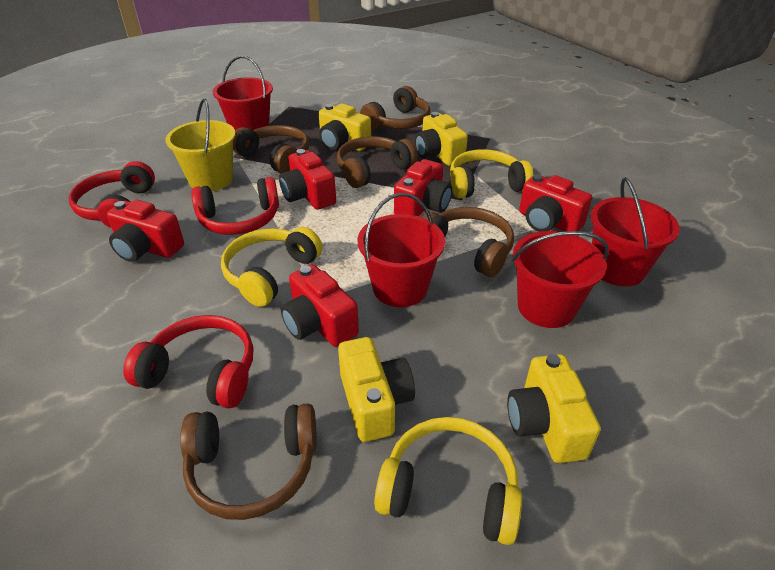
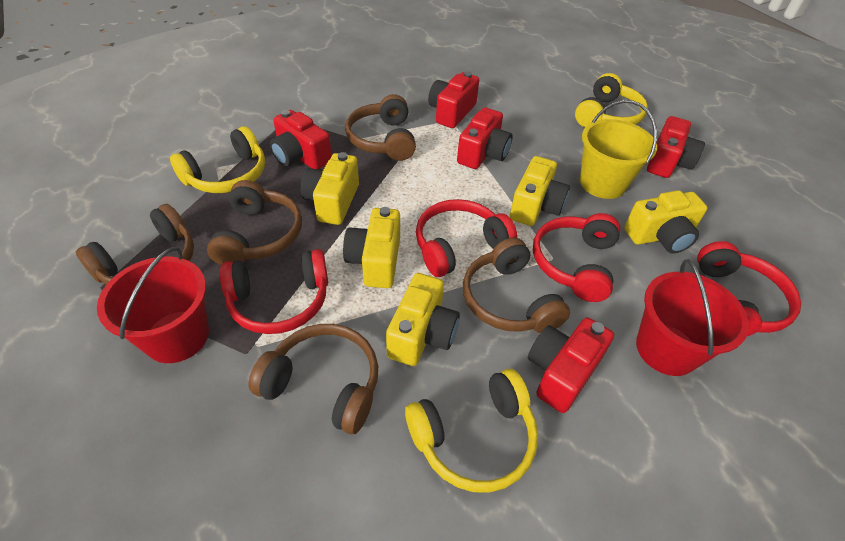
red bucket: [213,56,273,130] [357,193,445,307] [512,231,609,328] [591,177,680,286] = 4 -> [97,247,209,363] [636,259,749,376] = 2
red headphones: [69,161,155,228] [123,315,253,408] [191,177,279,235] = 3 -> [220,249,328,334] [416,199,517,277] [533,213,620,302] [697,241,801,336] = 4
yellow camera: [319,103,371,151] [338,337,415,442] [415,112,468,166] [507,354,601,463] = 4 -> [301,152,359,225] [343,207,400,288] [386,273,460,366] [510,156,570,226] [624,190,707,254] = 5

